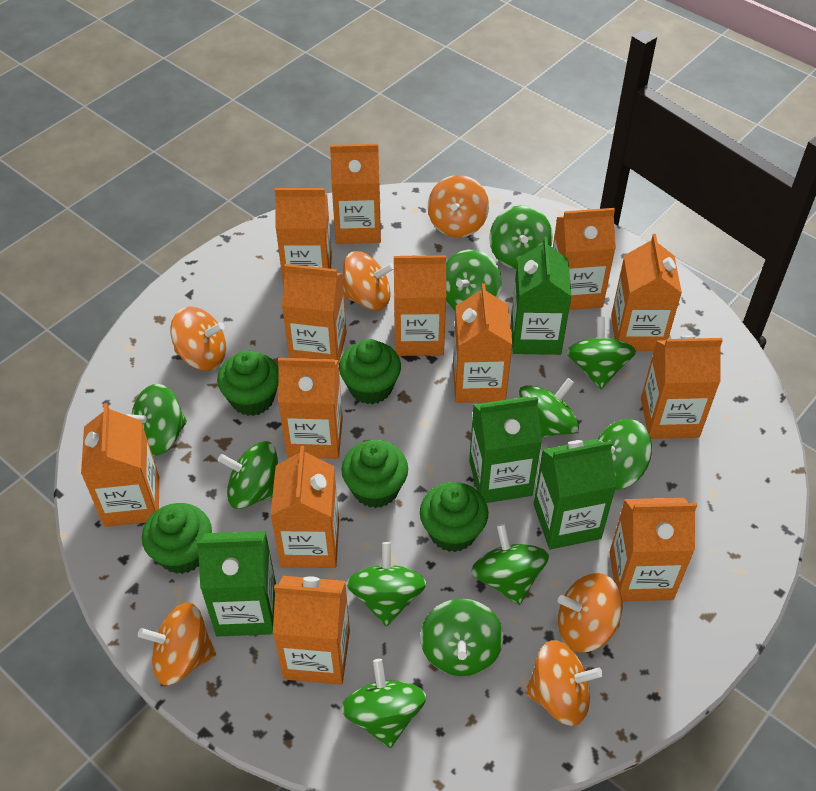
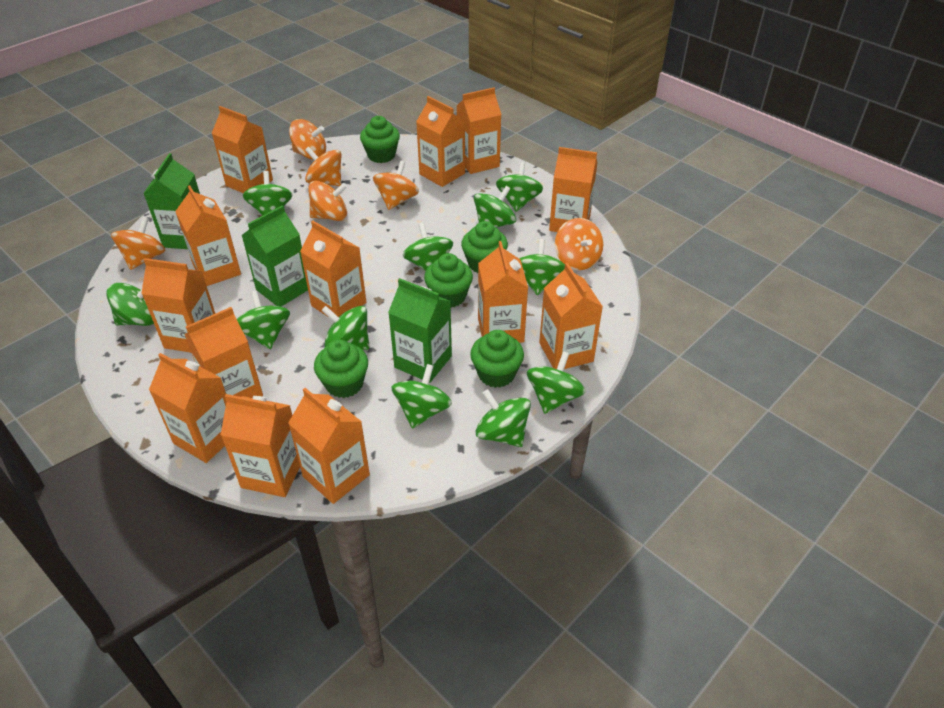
green carton: [197,531,276,637] [469,396,542,503] [511,237,572,355] [534,439,616,549] = 4 -> [143,153,200,249] [242,205,308,307] [388,278,452,383] = 3

